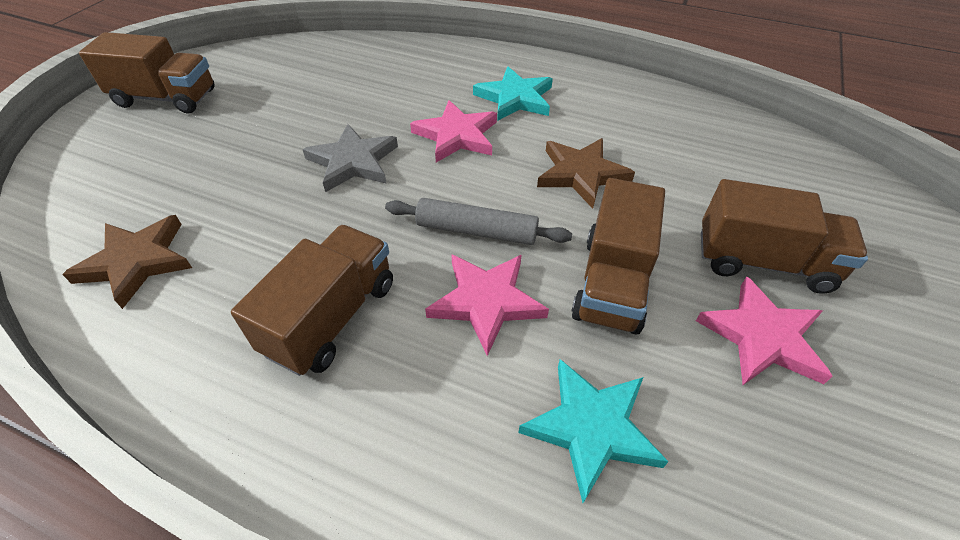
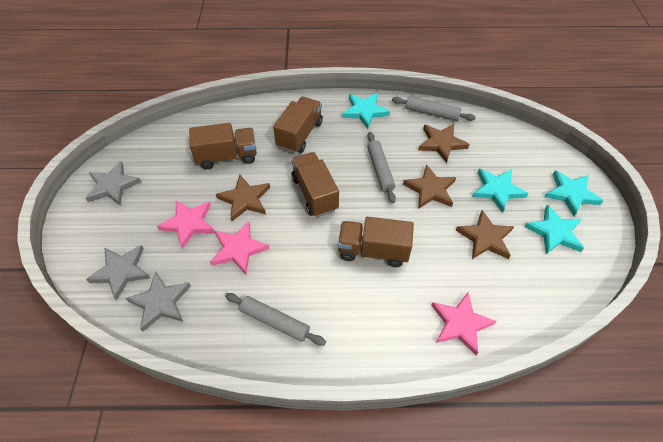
brown star: [62,215,192,309] [537,138,635,208] = 2 -> [216,175,270,221] [403,164,456,209] [418,124,469,163] [456,210,514,259] = 4
grey rolling pin: [385,198,572,245] = 1 -> [225,293,326,346] [367,132,396,203] [392,96,476,121] = 3
grey star: [302,124,398,192] = 1 -> [85,161,141,205] [86,245,150,301] [126,272,191,332] = 3
turquoise star: [473,67,553,121] [518,359,669,503] = 2 -> [342,93,390,129] [472,169,529,213] [524,204,584,254] [544,170,603,216] = 4

